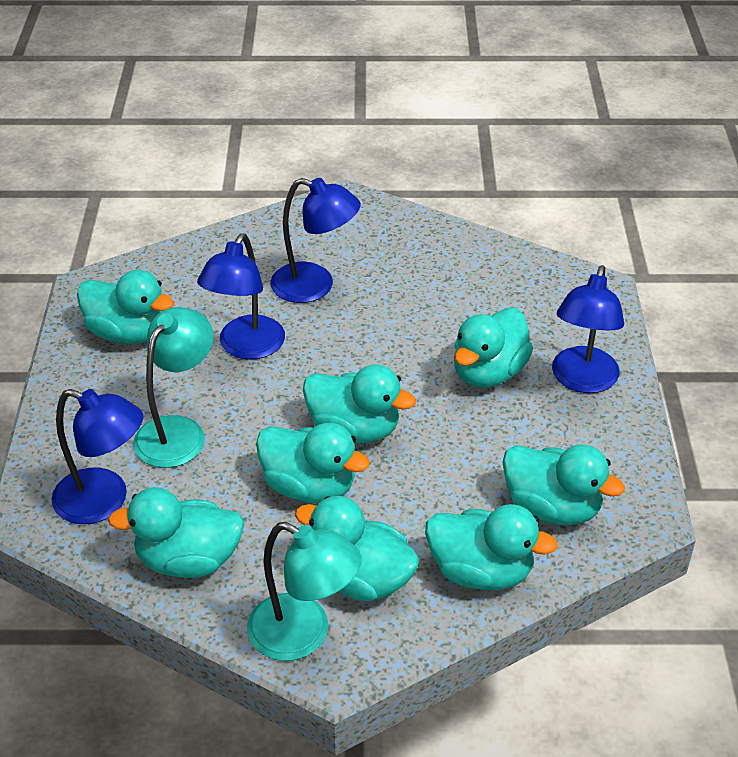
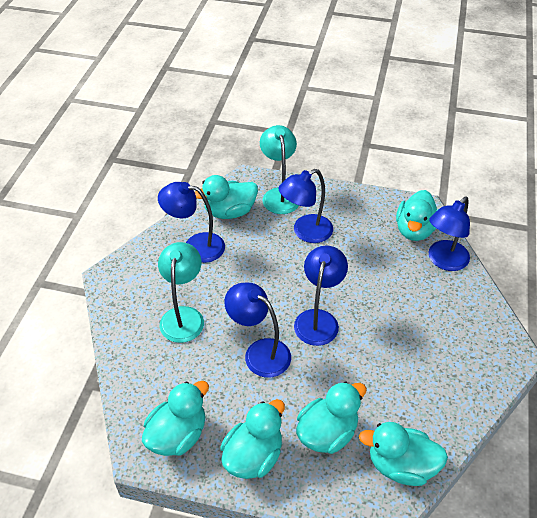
blue lamp: [51,389,143,524] [197,233,285,360] [271,178,361,303] [552,265,624,393] = 4 -> [158,182,225,263] [224,283,291,378] [279,169,333,243] [294,246,348,346] [428,197,470,271] = 5
turquoise duck: [77,270,174,344] [108,487,244,578] [256,423,370,503] [295,496,420,601] [303,364,416,443] [425,504,558,590] [454,308,533,387] [503,445,625,525] = 8 -> [142,381,209,456] [195,175,258,219] [220,399,285,479] [296,381,367,454] [359,422,448,486] [396,190,438,241] = 6

